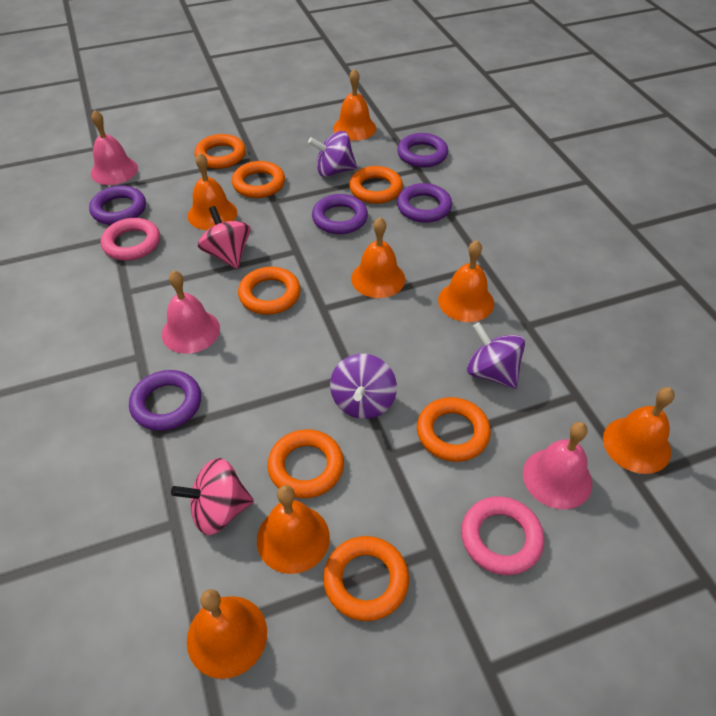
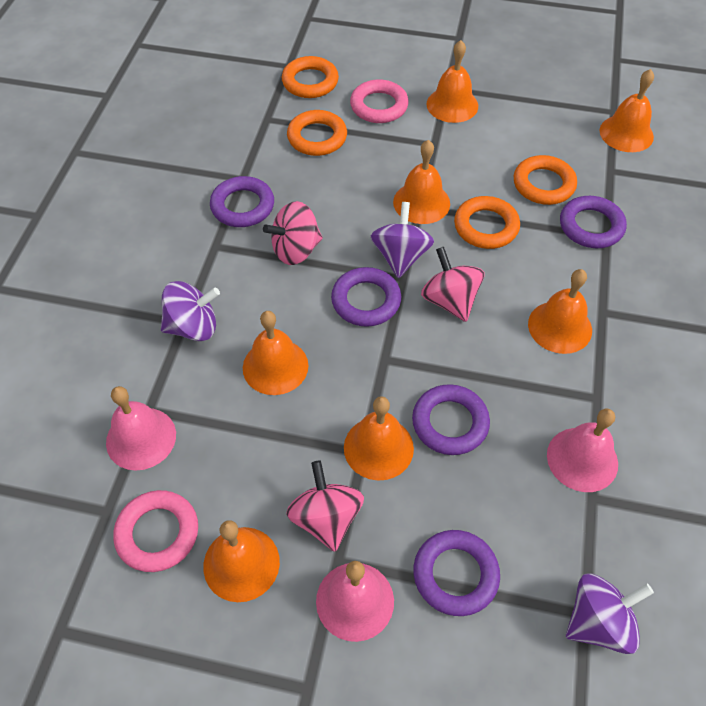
orange ring: [194,134,246,169] [232,161,285,198] [238,267,301,315] [267,429,344,498] [323,536,409,621] [349,166,403,204] [417,397,491,462] = 7 -> [282,56,339,98] [287,110,347,156] [454,196,520,249] [514,155,577,205] = 4
pink spinning top: [171,458,254,535] [198,206,250,269] = 2 -> [263,201,323,265] [286,461,364,552] [421,247,484,322] = 3

